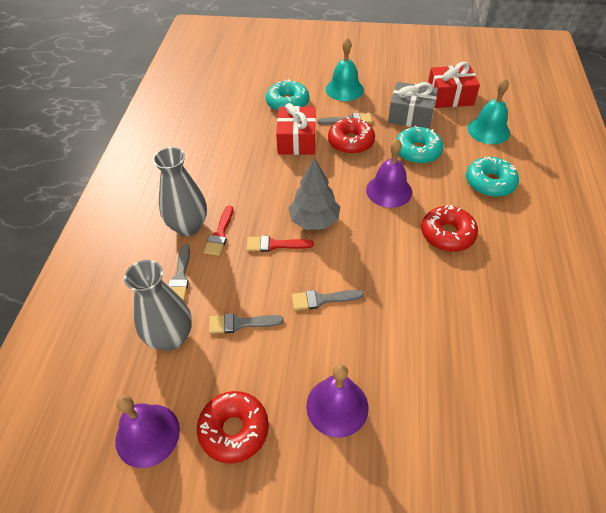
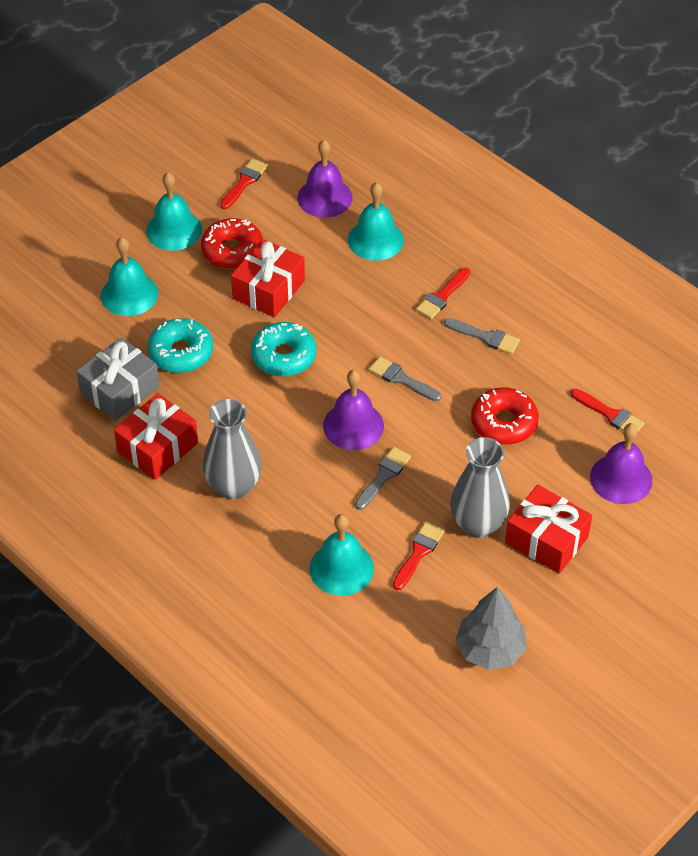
grey brush: [168,244,190,300] [209,313,284,334] [292,290,364,310] [318,113,372,125] = 4 -> [355,447,411,510] [369,356,441,401] [444,318,520,354] = 3
red brush: [204,206,233,256] [247,236,313,252] = 2 -> [220,158,268,209] [393,521,445,590] [416,268,470,319] [571,389,645,431] = 4
red donut: [197,391,269,463] [328,117,375,154] [421,205,478,252] = 3 -> [201,218,263,269] [471,387,539,445] = 2
red gift: [276,103,316,155] [428,62,480,108] = 2 -> [114,393,198,480] [231,239,305,317] [505,485,592,574] = 3
turquoise bell: [326,38,364,101] [468,78,510,144] = 2 -> [101,237,158,316] [146,172,202,251] [310,514,374,596] [348,182,404,261] = 4
turquoise donut: [266,79,309,111] [395,126,443,164] [466,157,519,197] = 3 -> [147,318,213,373] [251,322,316,377] = 2

